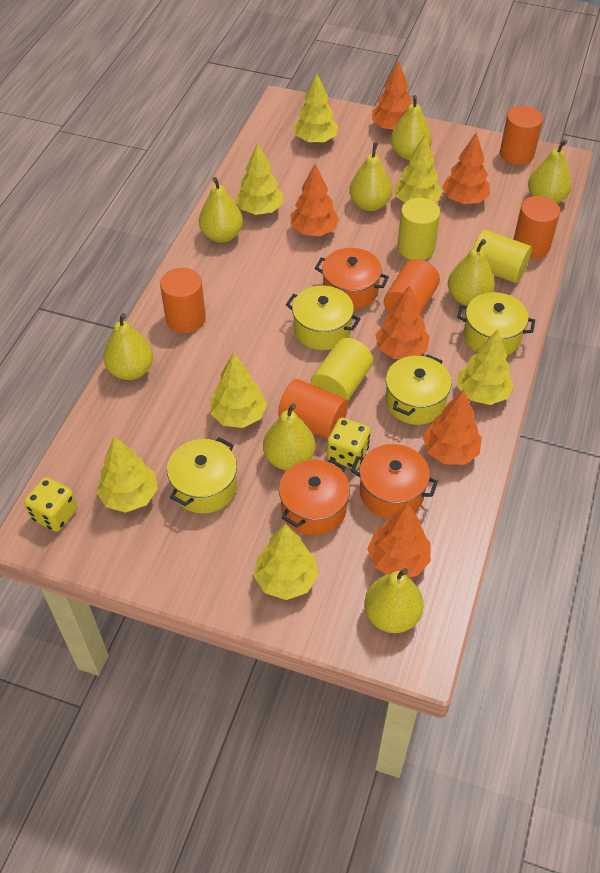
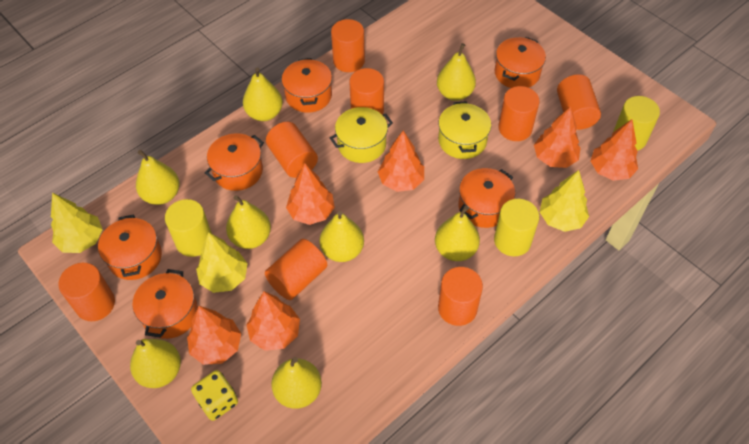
orange cylinder: [160,268,206,333] [278,379,348,439] [384,259,440,316] [500,106,543,165] [513,196,560,259] = 5 -> [58,263,115,321] [265,239,327,300] [266,122,318,178] [331,19,365,72] [349,68,384,115] [438,267,483,326] [498,86,540,141] [557,74,601,130] = 8
orange pot: [279,459,350,536] [315,248,389,310] [351,444,438,519] = 3 -> [98,214,162,280] [133,269,198,339] [205,133,264,191] [282,58,332,113] [458,168,515,228] [495,37,546,88] = 6
yellow dice: [24,477,77,532] [327,418,370,469] = 2 -> [191,370,238,421] = 1
yellow pot: [167,437,237,514] [286,286,360,350] [385,354,452,425] [457,292,535,355] = 4 -> [330,107,393,163] [438,101,491,159] = 2
yellow tree: [96,436,158,512] [210,352,267,428] [235,142,283,215] [254,524,319,600] [293,73,338,144] [394,135,442,203] [458,329,514,405] = 7 -> [51,193,103,253] [196,232,248,293] [540,170,589,232] = 3

